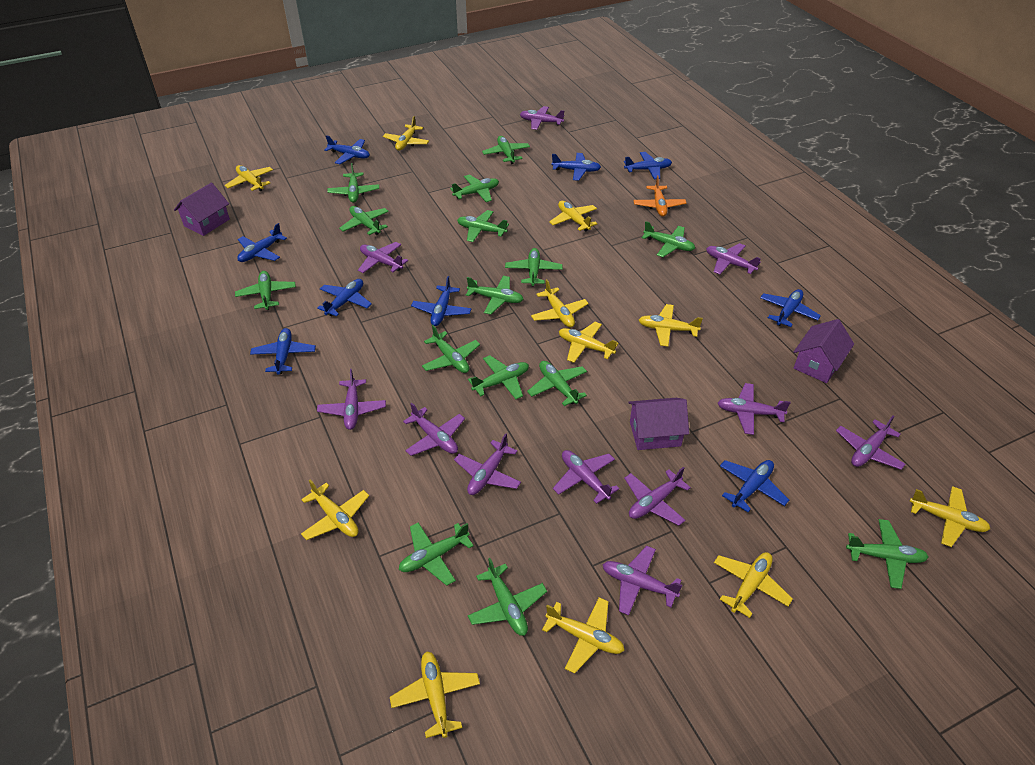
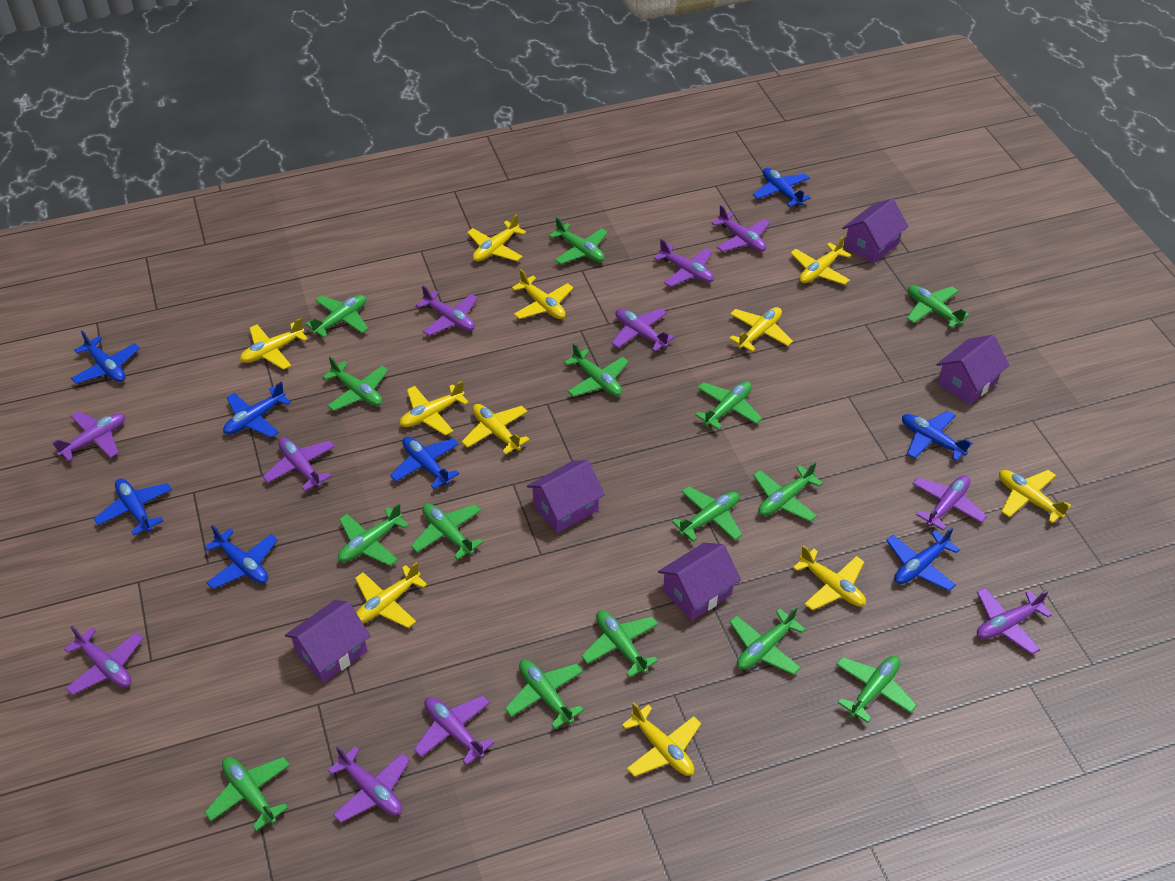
blue plane: [237,223,287,262] [250,328,316,375] [317,279,372,317] [324,135,370,164] [411,276,472,326] [552,153,601,181] [624,152,672,179] [720,460,789,512] [760,289,821,327] = 9 -> [71,331,140,384] [94,478,172,536] [204,525,278,589] [223,382,291,438] [390,436,459,489] [753,168,811,207] [886,527,960,591] [902,411,972,461] = 8
orange plane: [633,176,687,217] = 1 -> none = 0
purple house: [174,183,230,236] [628,398,689,450] [794,319,854,383] = 3 -> [285,600,370,683] [527,460,605,533] [658,543,741,621] [842,199,909,264] [936,335,1010,405] = 5

